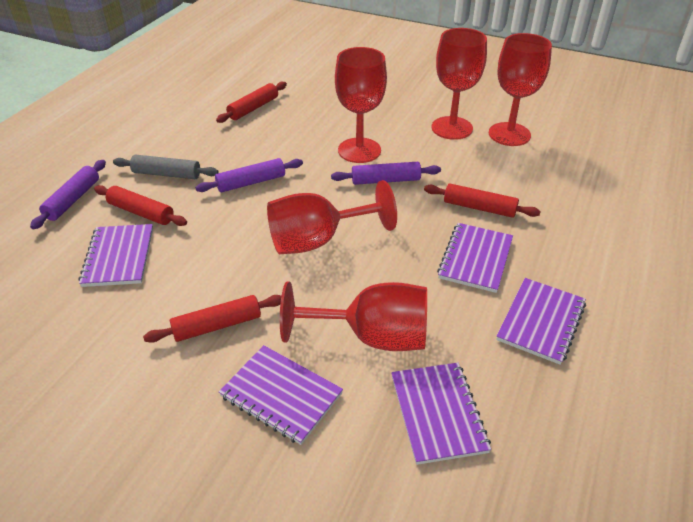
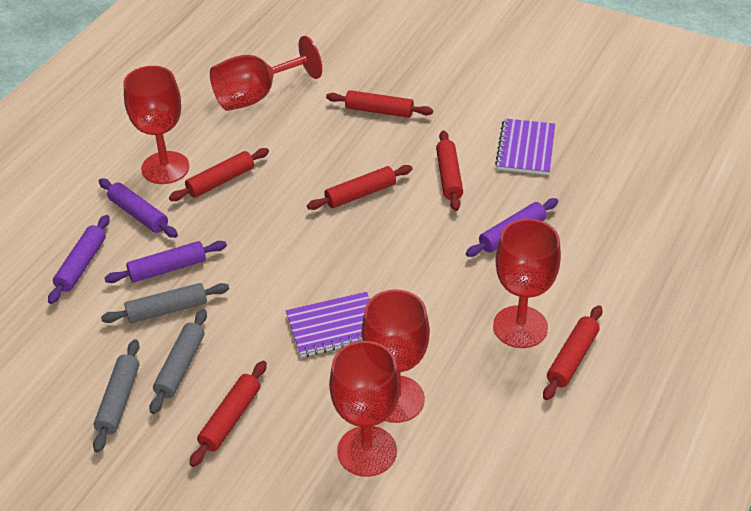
grey rolling pin: [113,155,219,179] = 1 -> [93,339,140,452] [101,283,229,323] [150,309,207,414] = 3
purple notebook: [79,224,153,287] [219,345,343,445] [391,363,491,465] [437,223,513,293] [496,278,586,365] = 5 -> [286,292,370,357] [495,118,555,175] = 2
purple rolling pin: [30,160,106,229] [195,158,303,192] [331,162,441,185] = 3 -> [48,215,110,304] [99,178,178,238] [105,241,227,283] [466,198,558,257] = 4
red rolling pin: [94,185,187,226] [143,295,282,343] [216,82,287,123] [424,184,541,218] = 4 -> [169,148,269,201] [189,361,267,467] [307,165,412,210] [326,90,433,118] [436,130,463,211] [543,305,603,400] = 6

